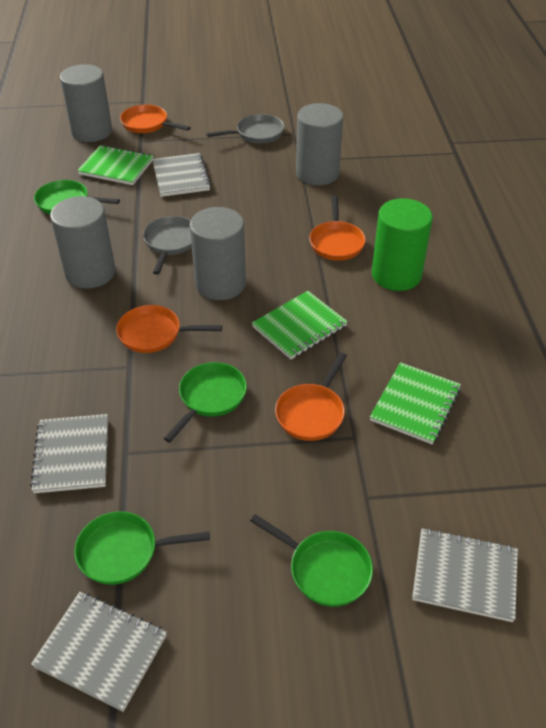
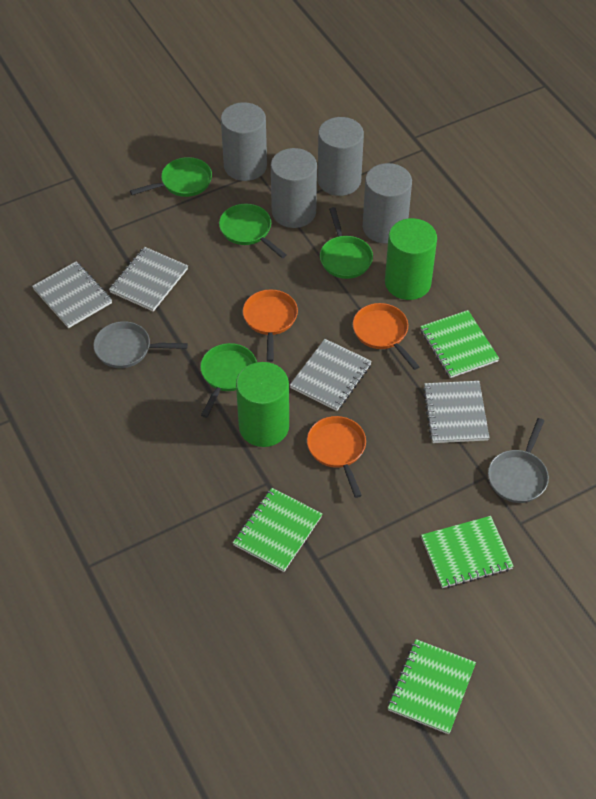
green cylinder: [372,198,433,291] = 1 -> [236,362,289,447] [385,218,437,300] = 2
green notebook: [77,145,153,185] [252,291,348,359] [370,362,461,445] = 3 -> [233,488,322,572] [388,639,476,734] [420,310,499,378] [421,516,514,588] = 4
orange pan: [116,305,222,353] [120,105,191,133] [275,352,347,441] [309,195,366,261] = 4 -> [243,289,298,362] [307,416,366,498] [353,303,420,370] = 3

